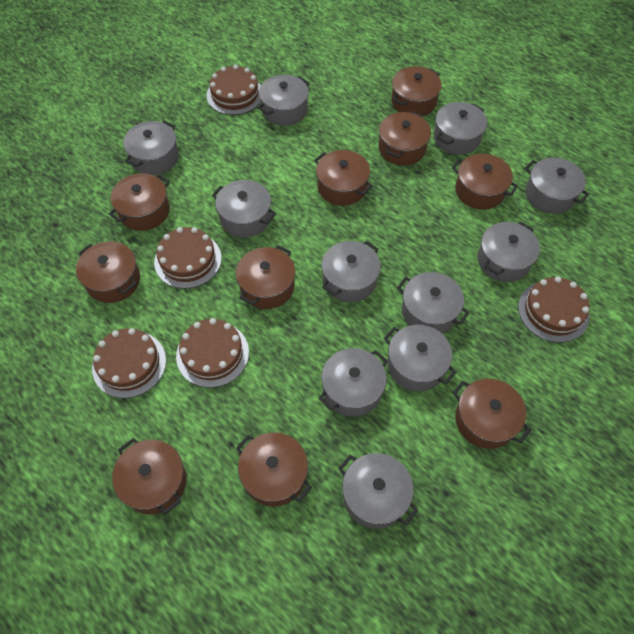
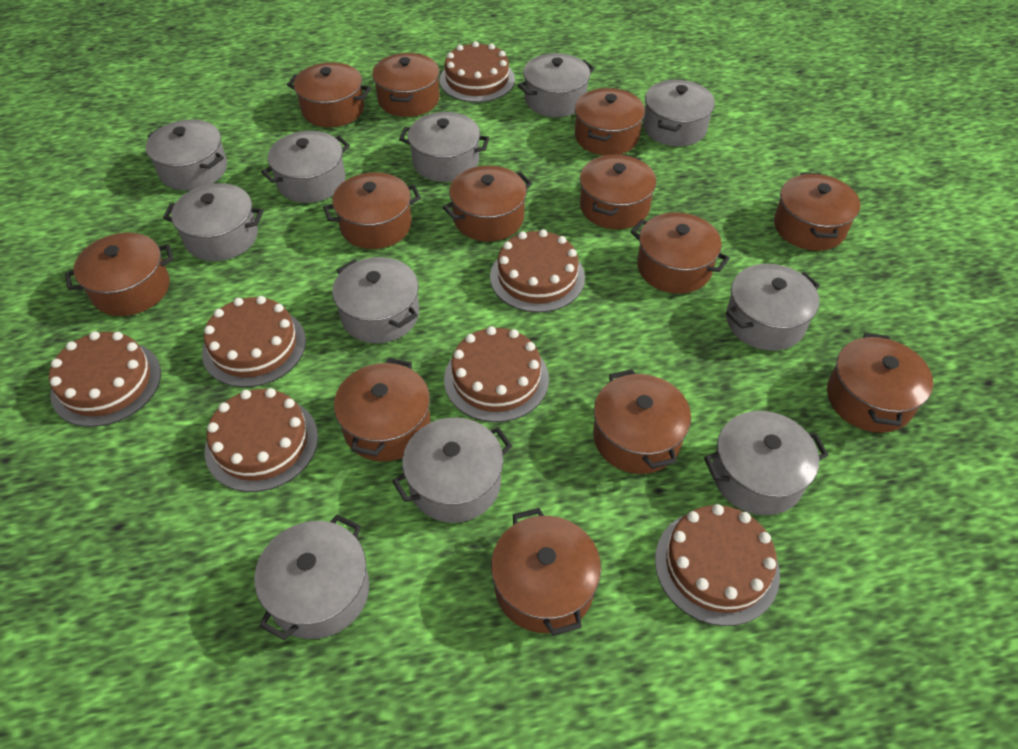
brown cake: [92,328,166,398] [154,227,222,289] [176,318,249,388] [207,65,261,115] [518,276,590,343] = 5 -> [49,331,161,427] [202,296,306,387] [205,388,318,492] [439,41,515,102] [444,326,549,422] [490,229,585,313] [655,504,780,626] = 7
brown pot: [76,241,140,303] [109,173,170,231] [112,438,187,514] [236,245,295,309] [236,433,312,506] [314,150,373,206] [378,111,431,166] [391,66,442,116] [452,154,518,210] [453,379,531,449] = 10 -> [65,233,174,316] [287,62,371,127] [323,172,421,249] [334,358,430,462] [372,53,440,117] [443,165,532,241] [491,508,601,636] [575,88,645,156] [580,154,656,229] [593,369,691,474] [631,212,730,294] [774,173,860,251] [827,333,933,433] = 13

